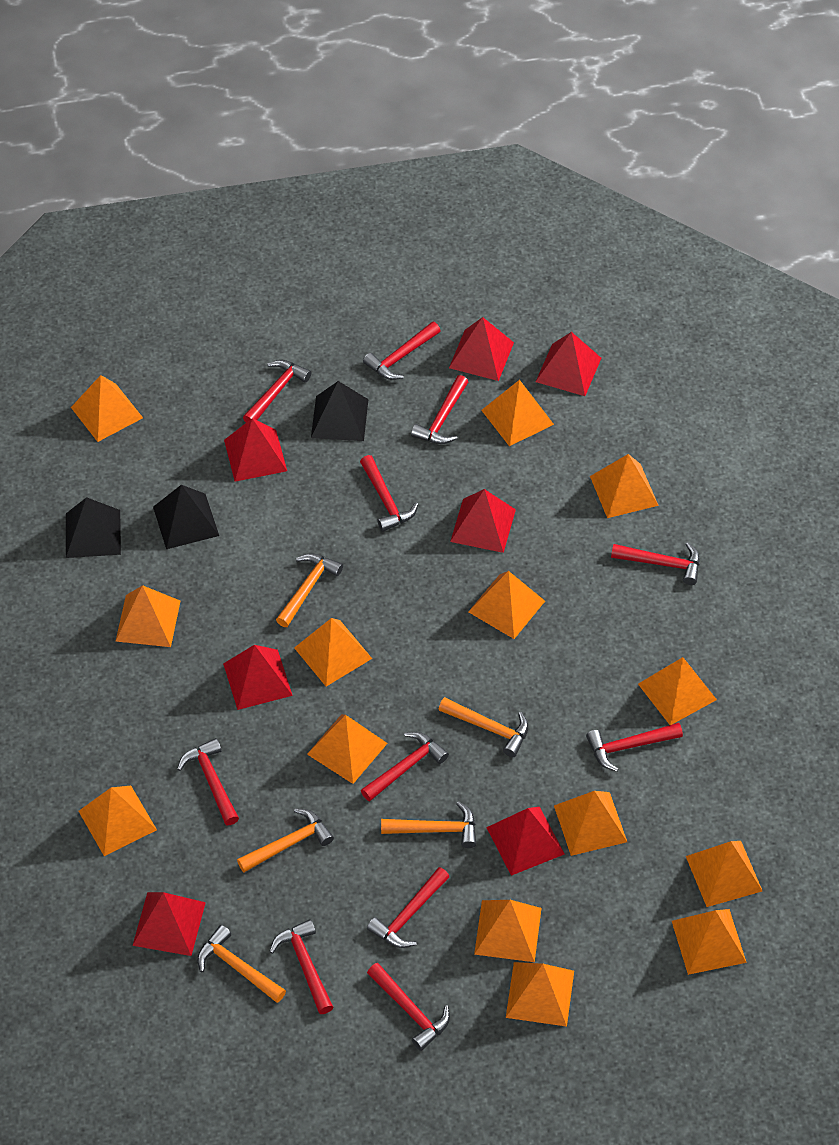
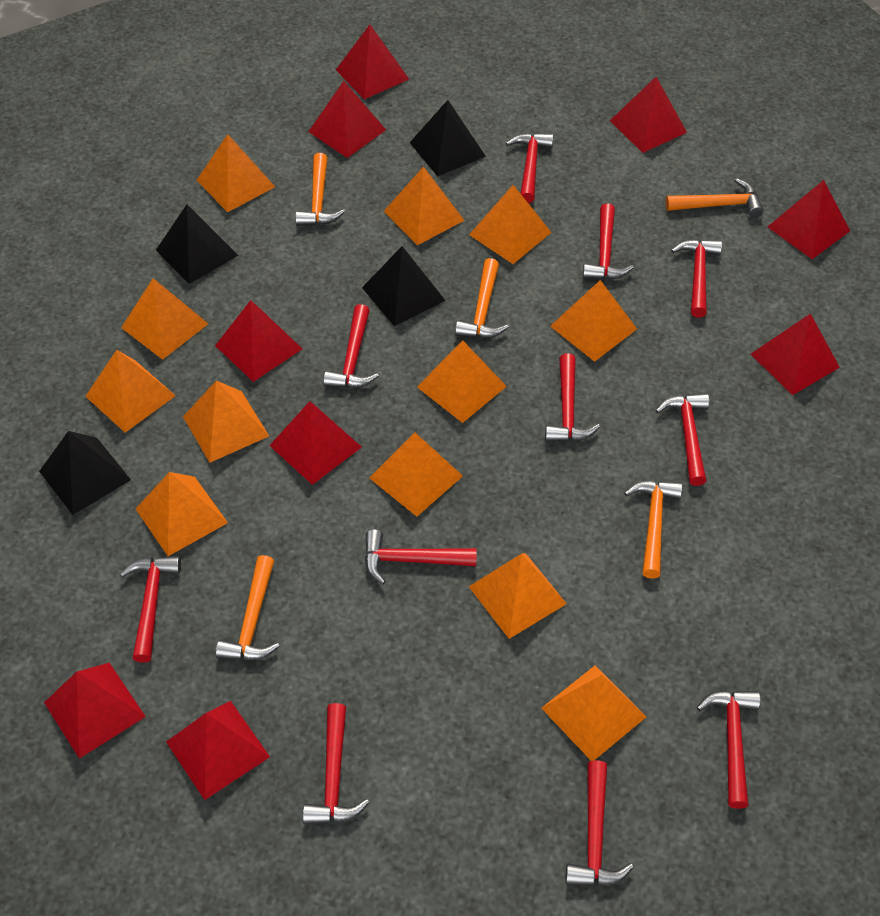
black pyramid: [66,497,121,558] [153,485,219,549] [311,381,369,441] = 3 -> [39,431,131,515] [156,205,238,284] [362,246,446,326] [410,100,486,177] = 4
orange pyramid: [71,375,143,442] [79,786,157,856] [115,585,180,647] [294,618,372,686] [307,714,388,784] [469,571,545,639] [474,900,542,962] [481,380,554,446] [506,962,574,1027] [554,791,627,856] [590,454,659,518] [638,657,717,725] [672,909,747,975] [686,841,762,907] = 14 -> [85,350,176,432] [121,278,208,360] [136,472,228,556] [183,381,269,463] [196,134,275,212] [369,433,463,517] [384,167,465,245] [417,340,507,423] [469,185,552,264] [469,553,567,639] [541,665,646,761] [550,280,637,362] = 12
red pyramid: [132,892,206,956] [223,645,293,710] [224,418,287,482] [449,317,514,381] [450,489,516,553] [486,807,565,876] [536,332,601,396] = 7 -> [44,663,146,759] [166,701,270,800] [215,300,302,382] [269,401,362,485] [308,81,386,158] [336,25,409,99] [610,77,687,153] [751,314,840,395] [768,180,850,259] = 9

